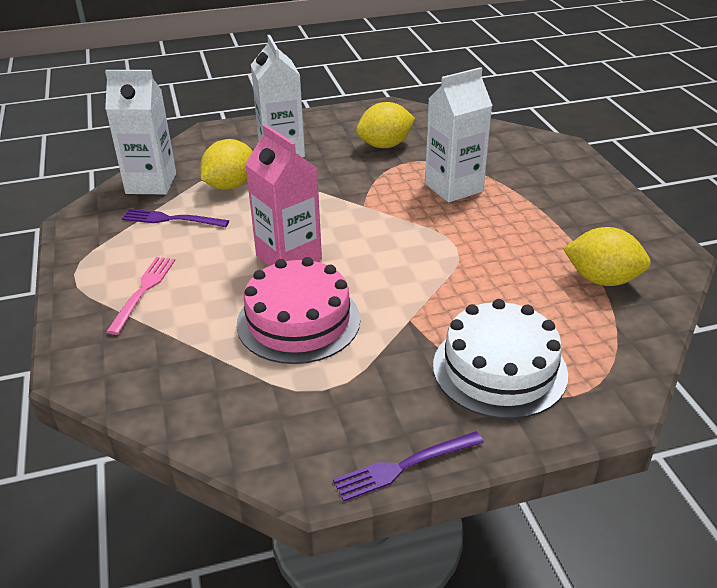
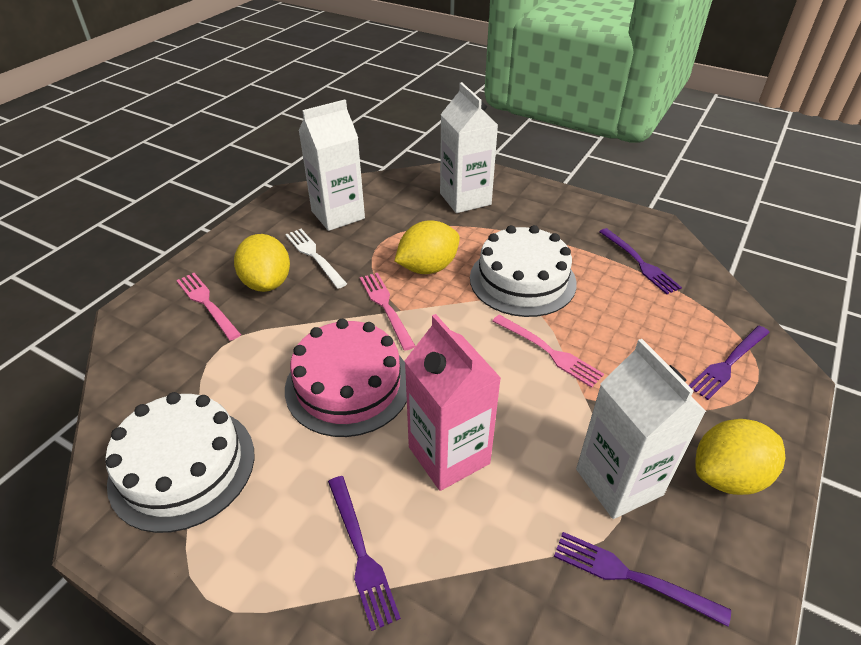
pink fork: [106,257,175,335] = 1 -> [176,273,241,341] [360,273,416,351] [493,314,604,388] = 3
purple fork: [121,209,229,227] [333,431,484,501] = 2 -> [328,476,401,631] [554,532,731,627] [599,228,682,294] [689,326,770,400] = 4
white cake: [433,299,568,419] = 1 -> [105,392,255,533] [470,225,577,317] = 2
white fork: none = 0 -> [285,229,347,289] = 1

